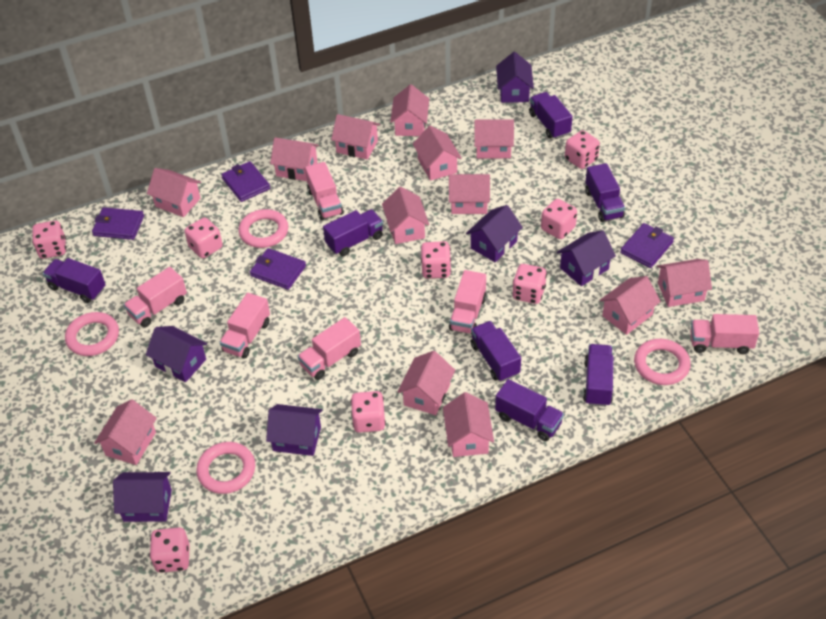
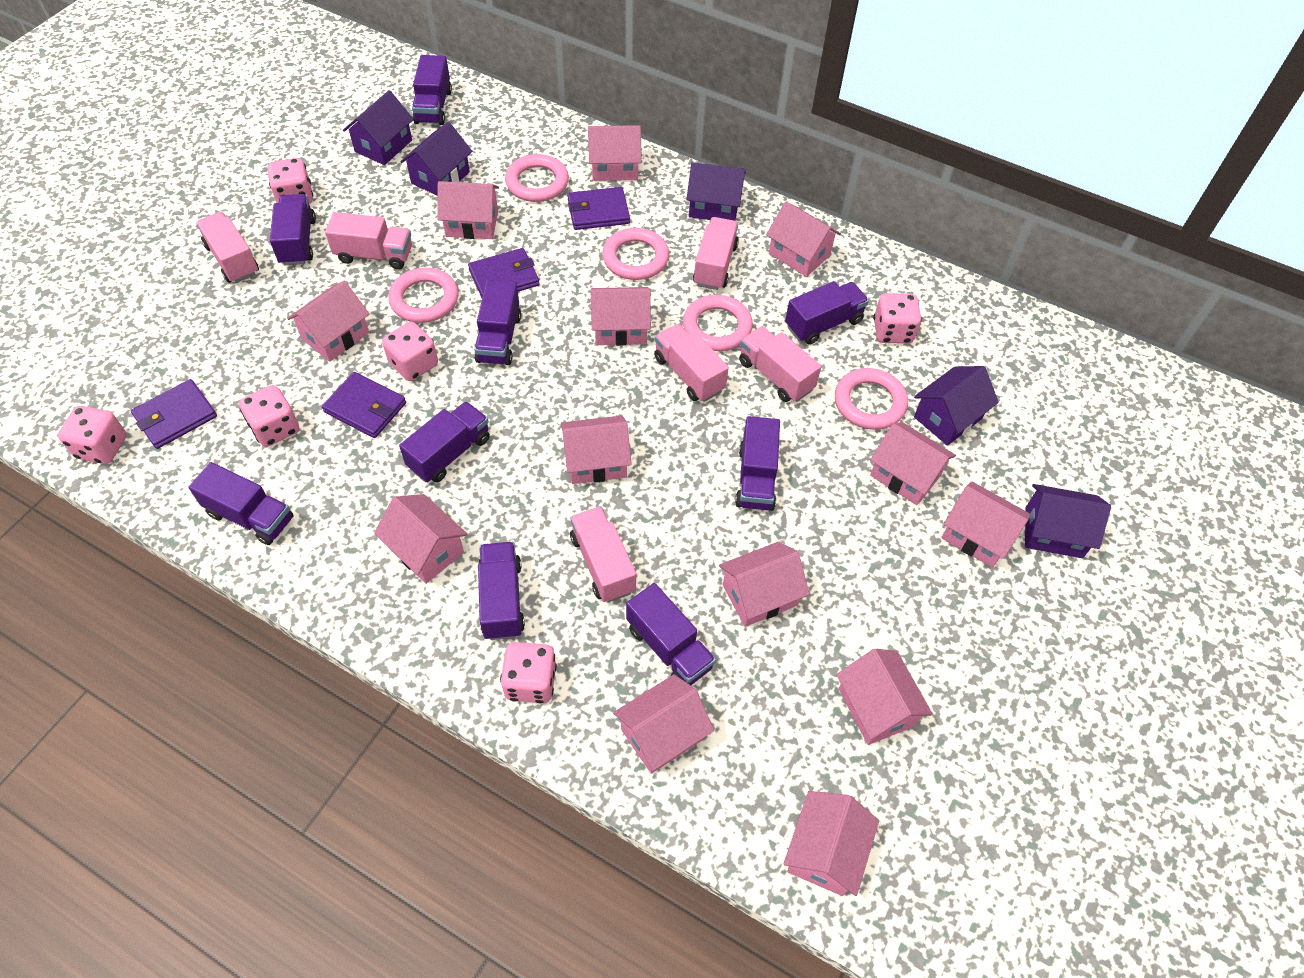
pink dice: [32,221,66,259] [149,528,190,573] [185,218,223,258] [351,391,386,433] [421,241,451,278] [513,264,547,304] [541,199,577,239] [565,130,600,169] = 8 -> [58,406,127,464] [239,385,299,447] [267,158,313,204] [382,322,438,381] [500,642,557,703] [873,293,922,344] = 6
pink ring: [65,312,119,356] [196,442,255,494] [239,209,288,248] [634,339,691,385] = 4 -> [389,268,459,323] [505,154,569,202] [602,228,669,280] [683,295,753,351] [835,368,908,430] = 5
purple house: [113,472,172,522] [146,326,207,382] [266,404,322,456] [466,205,523,262] [496,52,534,103] [557,230,616,286] = 6 -> [343,90,414,165] [400,122,472,196] [686,162,746,221] [914,366,999,446] [1025,484,1111,558] = 5
purple truck: [43,258,106,303] [323,209,383,256] [471,321,521,382] [495,379,564,441] [529,92,572,139] [583,344,614,407] [585,163,625,222] = 7 -> [189,462,294,545] [270,194,316,265] [399,401,490,483] [412,55,452,125] [474,280,521,365] [478,542,525,640] [626,583,716,685] [735,416,780,511] [785,281,869,345] = 9

